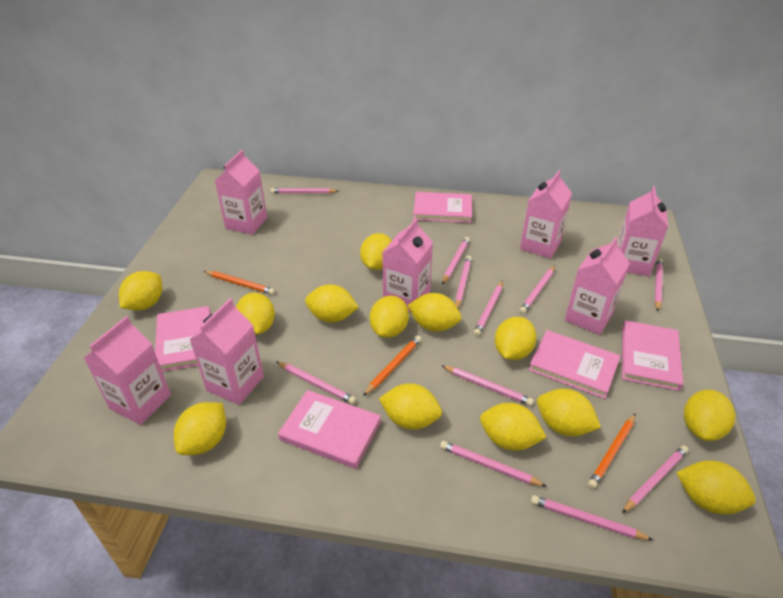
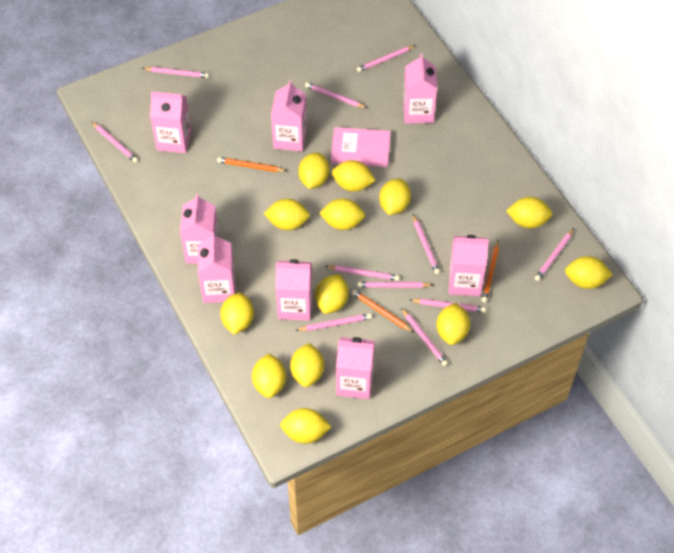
pink book: [155,306,211,372] [278,390,381,469] [413,192,472,223] [529,330,621,399] [622,320,683,391] = 5 -> [331,127,391,167] = 1
pink carton: [84,316,171,425] [189,298,264,405] [215,150,267,235] [382,218,433,312] [520,171,572,259] [565,237,630,335] [617,186,668,276] = 7 -> [150,92,192,153] [180,194,220,264] [198,232,235,303] [271,80,307,152] [275,260,312,321] [336,337,375,399] [403,53,437,124] [449,235,489,296] = 8

